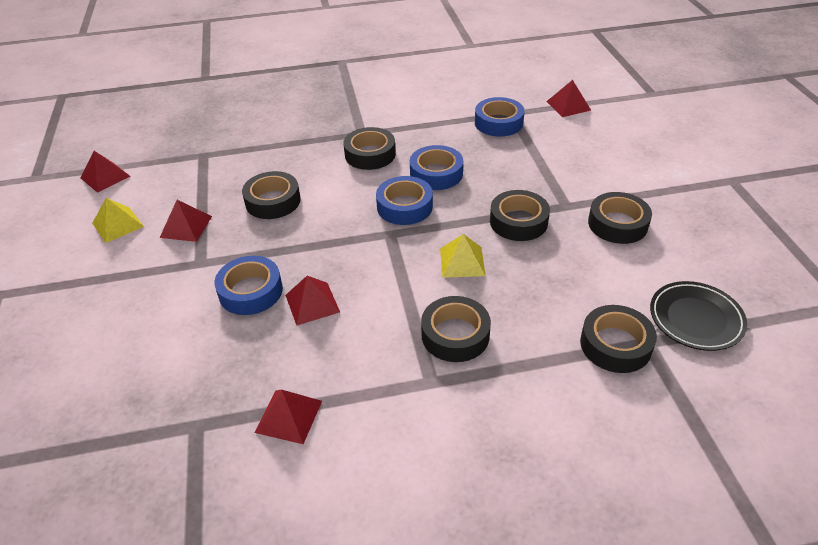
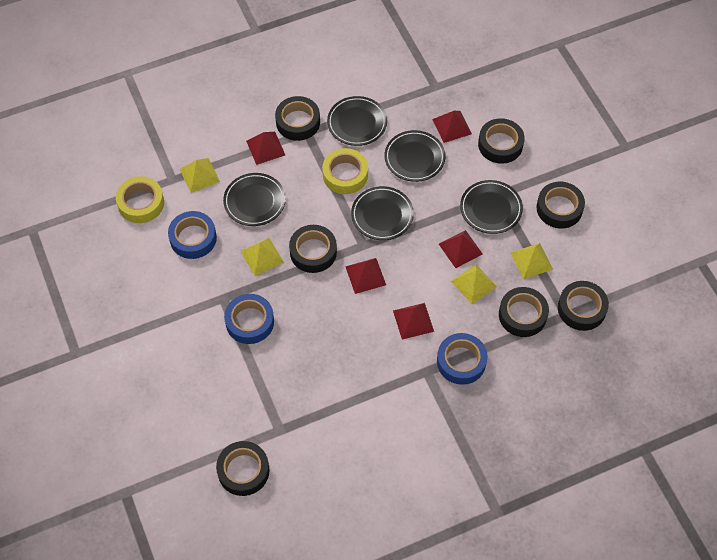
black plate: [650,281,747,351] = 1 -> [223,173,286,226] [327,96,387,146] [351,186,414,240] [385,130,446,182] [460,180,523,234] = 5
black tape: [242,171,301,219] [343,127,396,170] [421,296,491,362] [490,190,550,241] [580,305,657,373] [588,192,652,244] = 6 -> [216,441,270,496] [275,96,320,141] [289,225,337,273] [478,118,525,164] [499,287,549,337] [537,182,585,228] [558,281,609,331] = 7
blue tape: [214,256,283,315] [376,176,433,225] [410,145,463,190] [475,97,525,137] = 4 -> [168,211,217,259] [224,294,274,344] [437,333,487,385] = 3
yellow pyramid: [92,198,144,243] [440,234,486,278] = 2 -> [180,158,220,193] [240,238,284,276] [451,264,497,304] [511,243,553,279] = 4
yellow tape: none = 0 -> [116,176,164,223] [322,148,368,194] = 2

